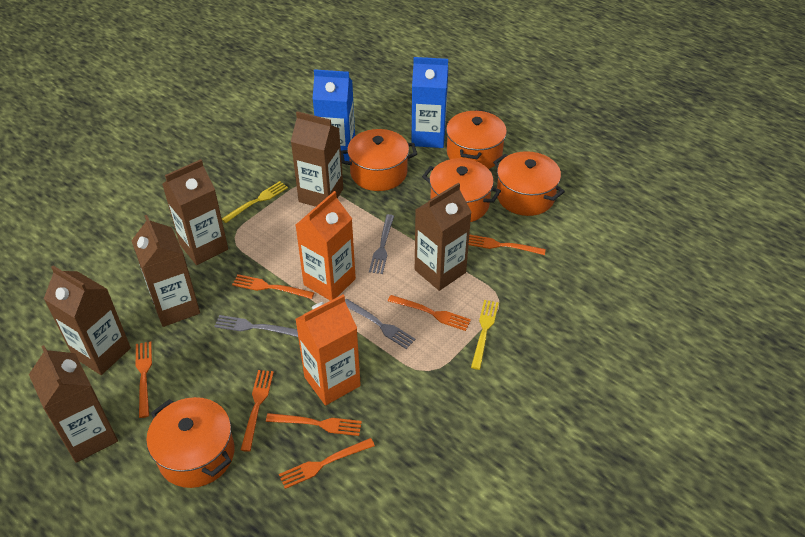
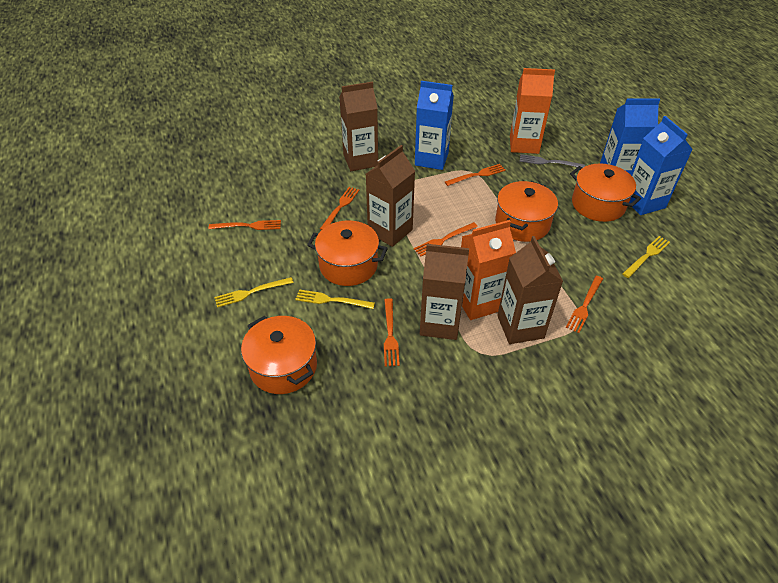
blue carton: [313,69,355,161] [411,57,448,148] = 2 -> [415,81,454,170] [600,98,660,174] [629,116,693,215] = 3
brown carton: [29,345,118,463] [44,266,131,375] [131,215,200,327] [162,159,228,265] [291,111,343,207] [415,183,472,291] = 6 -> [339,81,378,171] [366,145,415,247] [420,244,469,340] [497,236,563,344] = 4
grey fork: [214,315,298,337] [345,299,416,349] [369,214,394,274] = 3 -> [519,154,585,167] = 1
orange fork: [136,341,152,418] [232,274,315,299] [241,370,274,452] [266,413,362,436] [279,438,375,489] [388,295,471,331] [469,234,546,255] = 7 -> [209,220,281,230] [320,187,359,230] [384,298,400,366] [414,222,478,256] [445,164,506,186] [566,276,603,333] = 6
orange pot: [146,397,235,488] [341,129,417,191] [422,158,501,222] [446,110,507,169] [493,151,565,216] = 5 -> [241,316,317,394] [307,220,388,286] [495,181,558,242] [570,163,641,222] = 4
yellow fork: [222,181,288,223] [471,300,499,370] = 2 -> [214,277,293,308] [295,290,375,309] [622,236,670,278] = 3

